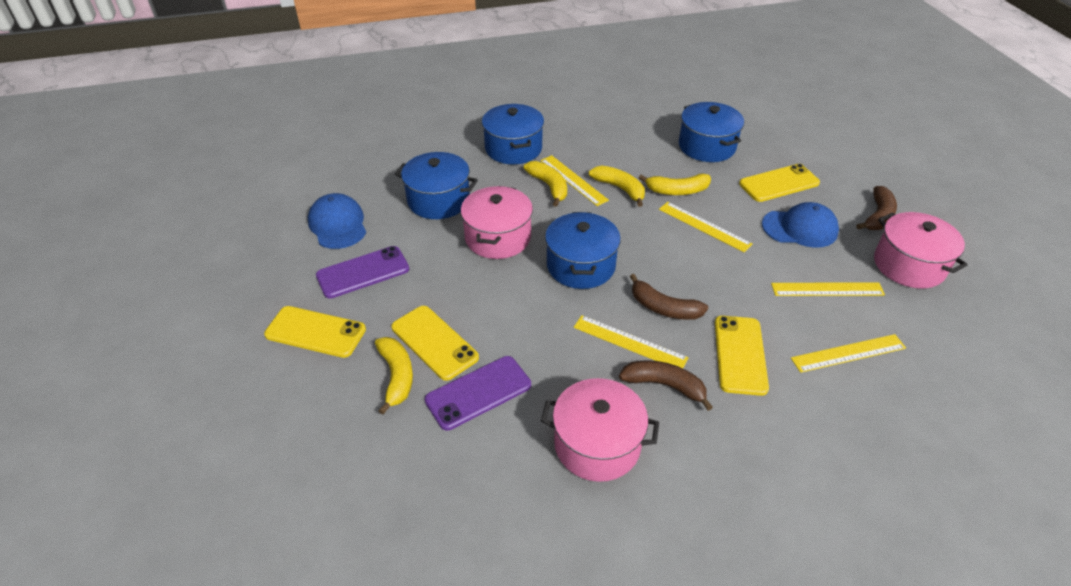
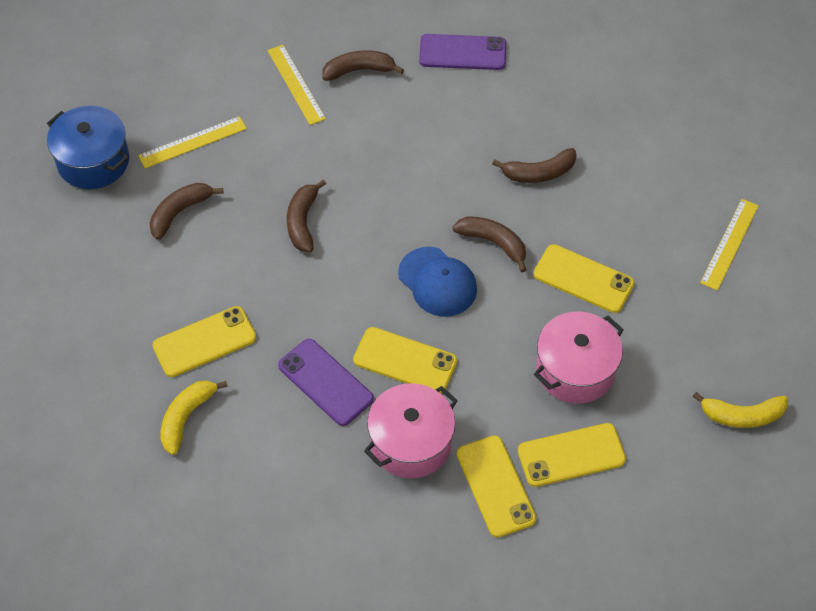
blue cap: [308,193,366,249] [762,202,839,248] = 2 -> [398,247,477,317] = 1
blue pot: [395,152,478,219] [482,104,544,164] [545,212,621,289] [679,102,744,162] = 4 -> [47,106,129,189] = 1
brown banana: [619,360,713,411] [630,274,708,320] [856,186,897,230] = 3 -> [150,183,223,240] [287,179,326,252] [322,51,404,81] [453,216,526,273] [492,148,577,183] = 5
pink pot: [461,186,533,259] [541,378,659,482] [874,212,968,288] = 3 -> [364,383,458,478] [534,312,624,404] = 2
yellow banana: [375,337,413,415] [524,161,567,207] [589,165,645,207] [639,173,711,195] = 4 -> [160,380,228,455] [692,392,788,428] = 2
yellow phone: [264,306,366,358] [391,306,479,381] [715,316,769,396] [739,164,820,202] = 4 -> [153,306,256,377] [353,327,457,394] [457,435,537,538] [518,423,626,487] [534,244,634,313] = 5
yellow ruler: [540,155,609,206] [574,315,689,368] [659,202,753,253] [771,282,885,296] [791,334,906,373] = 5 -> [138,116,247,168] [268,45,326,125] [700,199,759,291] = 3

